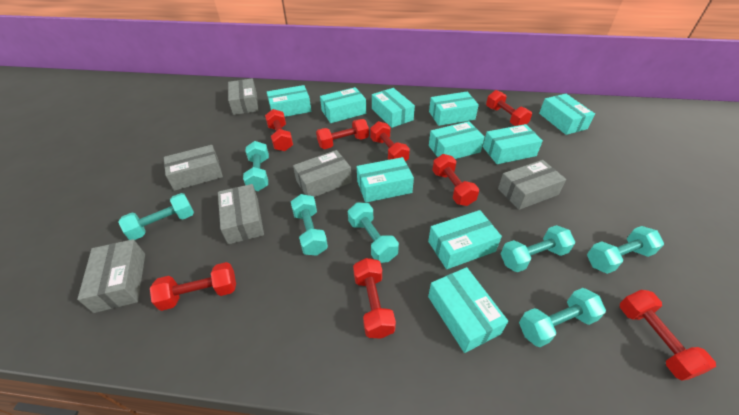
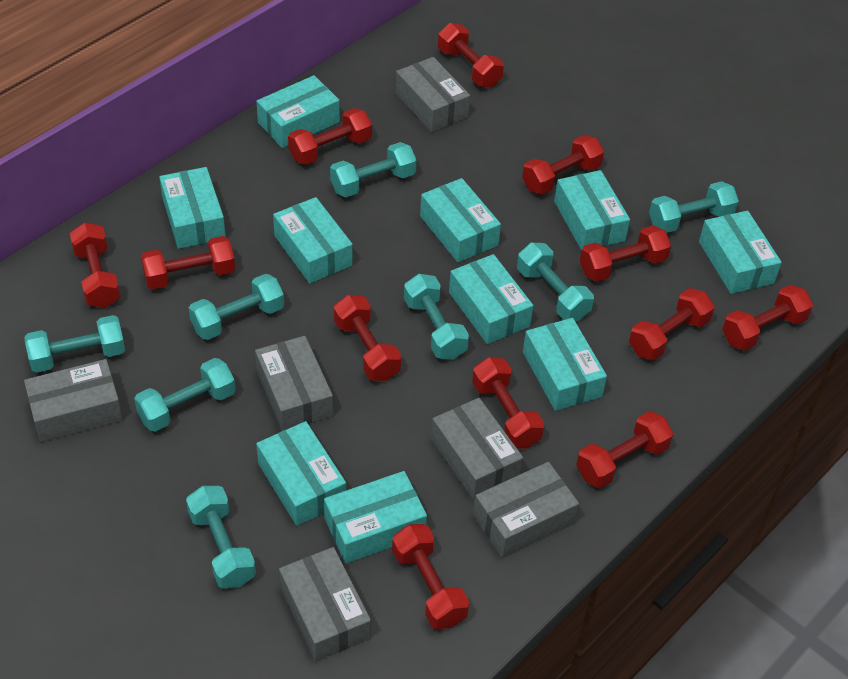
red dumbbell: [150,262,236,311] [265,109,293,151] [316,119,369,149] [353,258,396,339] [370,121,410,162] [432,154,479,206] [486,90,532,126] [620,290,716,380] = 8 -> [70,222,120,308] [141,236,235,289] [288,108,372,165] [334,295,401,381] [392,524,469,629] [438,23,504,88] [472,357,544,449] [522,135,604,195] [576,411,673,488] [580,225,671,281] [629,288,714,360] [722,285,813,350] = 12
turquoise dumbbell: [118,193,194,240] [243,141,269,191] [291,194,328,256] [348,202,399,263] [501,225,575,272] [519,288,606,347] [587,226,664,274] = 7 -> [24,315,125,373] [134,358,236,432] [186,486,256,588] [189,274,284,340] [330,142,417,197] [404,274,469,360] [517,243,594,321] [649,181,739,233] = 8

